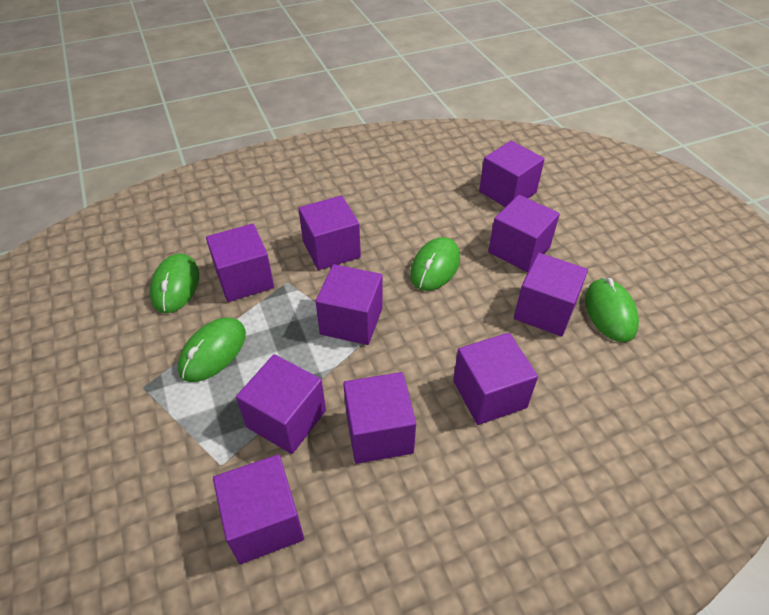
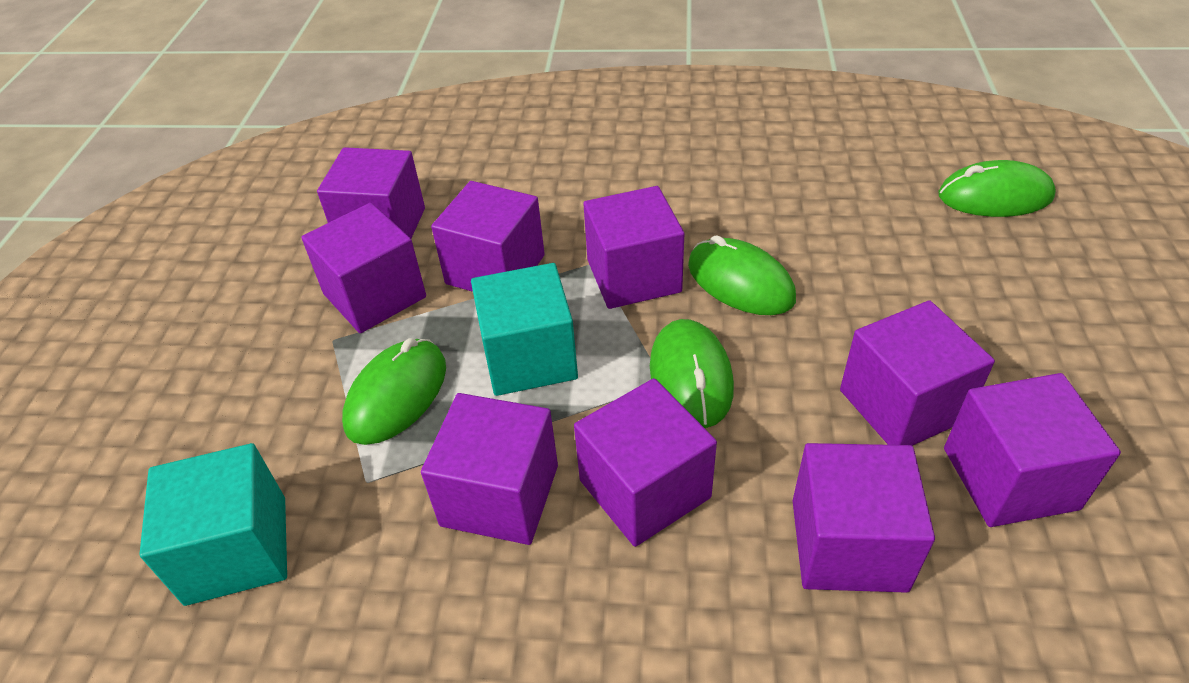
purple cube: [206,224,274,302] [213,454,304,564] [236,354,326,454] [298,196,361,270] [316,264,383,345] [343,372,416,464] [453,333,538,425] [479,141,545,207] [488,195,560,272] [514,253,588,336] = 10 -> [301,203,426,333] [317,147,425,238] [421,393,558,545] [431,181,545,292] [574,378,717,547] [583,186,684,309] [792,443,935,593] [840,300,995,446] [944,373,1121,527] = 9
turquoise cube: none = 0 -> [140,443,287,606] [471,263,578,396] = 2

